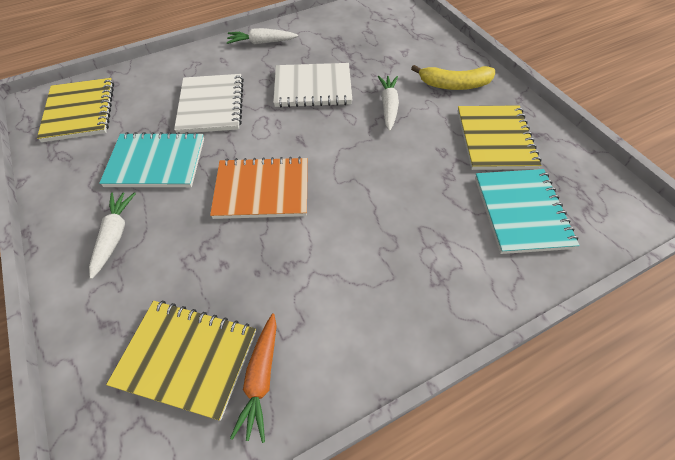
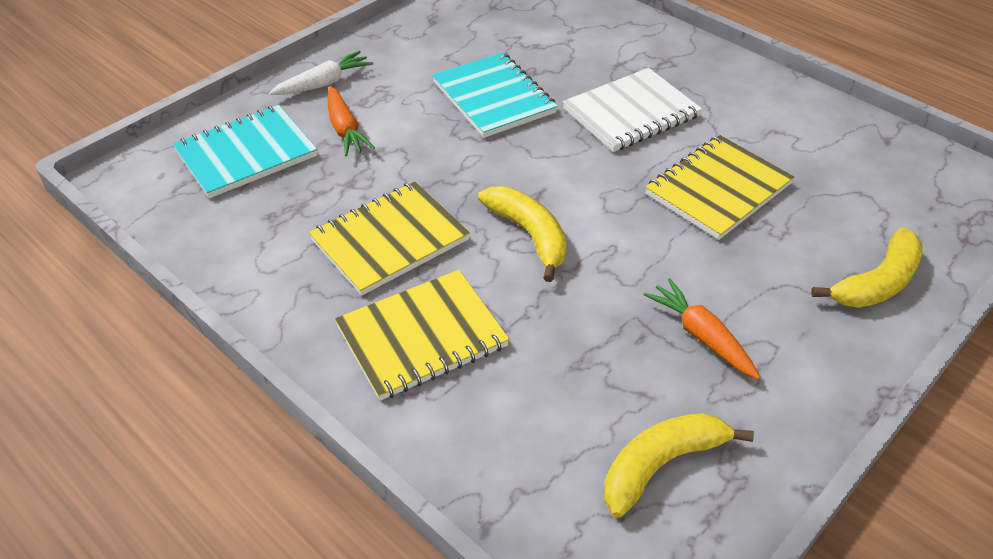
orange carrot: [230,313,277,443] = 1 -> [328,86,375,156] [644,278,760,379] = 2
orange notebook: [210,156,308,219] = 1 -> none = 0
white carrot: [89,192,136,279] [227,28,298,45] [378,76,399,131] = 3 -> [269,51,373,95] = 1
white notebook: [174,74,244,134] [273,63,352,107] = 2 -> [563,68,702,152] = 1
yellow banana: [411,65,495,90] = 1 -> [478,186,567,282] [604,413,754,517] [811,228,923,308] = 3

